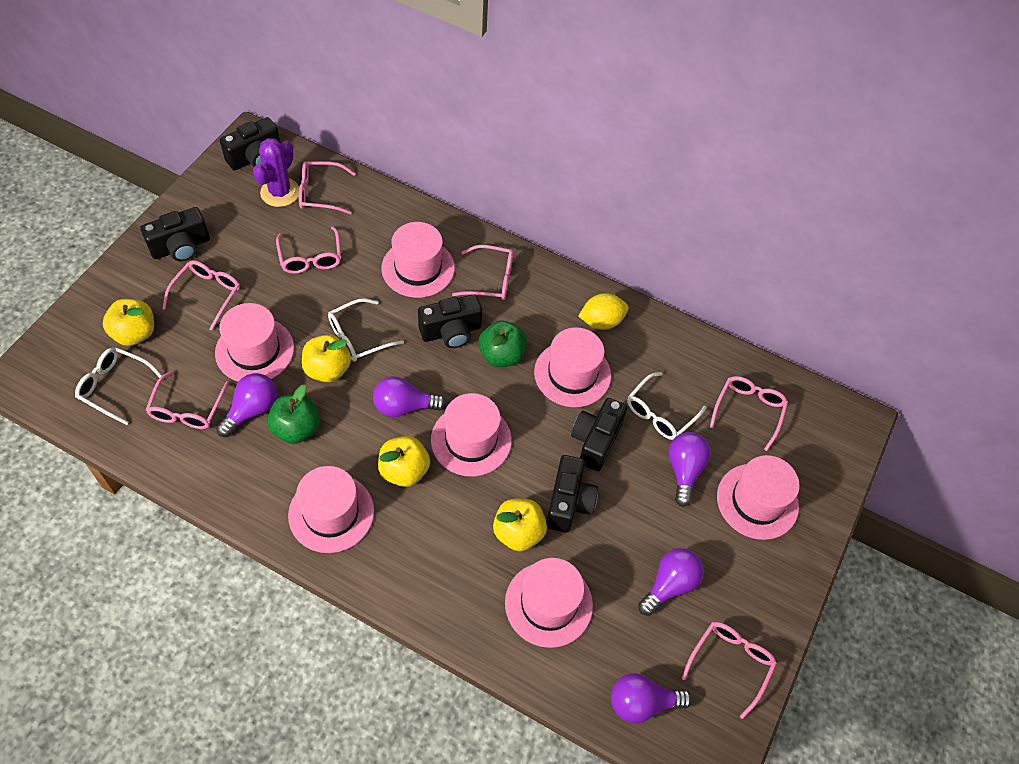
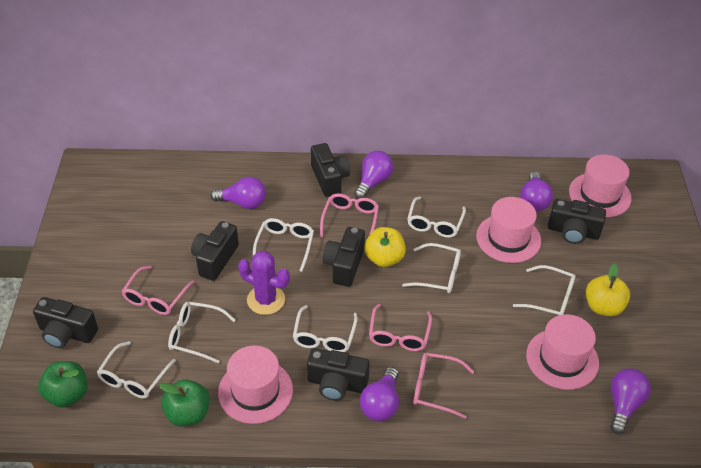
black camera: [140,207,210,261] [220,117,280,171] [418,294,482,348] [546,455,598,533] [571,398,627,471] = 5 -> [33,297,98,348] [191,221,239,281] [307,348,370,401] [311,143,350,197] [323,227,365,287] [548,199,606,244] = 6
pink glasses: [146,370,229,429] [162,260,240,330] [276,226,341,274] [299,161,356,214] [452,245,513,300] [681,622,777,719] [710,376,788,451] = 7 -> [121,266,194,315] [320,193,379,237] [369,304,432,351] [413,353,474,419] = 4
pink hat: [215,303,294,382] [288,466,374,553] [381,222,455,298] [431,393,512,477] [505,558,593,648] [534,327,611,407] [717,455,800,540] = 7 -> [218,345,293,424] [476,197,541,263] [526,314,599,390] [569,154,632,217] = 4
white glasses: [75,347,162,425] [328,298,404,362] [627,372,706,440] = 3 -> [97,341,176,399] [168,302,236,363] [253,218,314,272] [293,305,358,352] [402,243,461,293] [407,196,466,238] [513,265,576,315] = 7
yellow apple: [103,299,154,346] [302,334,351,382] [378,436,430,487] [493,499,547,551] = 4 -> [364,227,406,267] [586,263,630,317] = 2
yellow lemon: [578,293,629,330] = 1 -> none = 0

